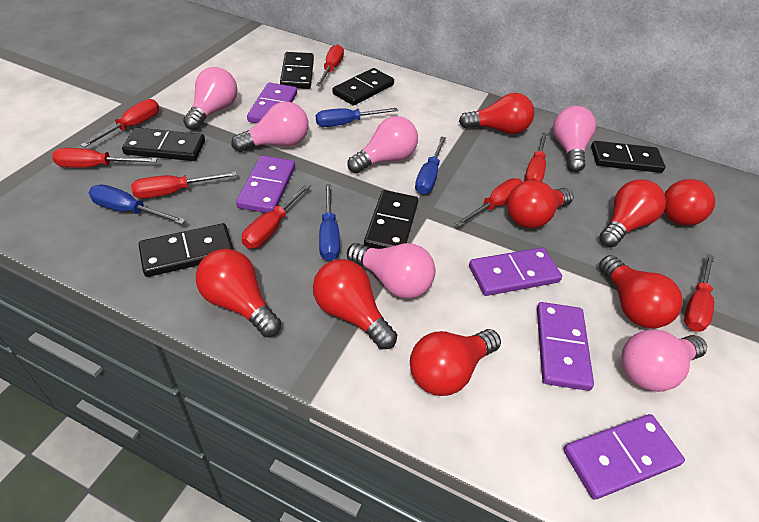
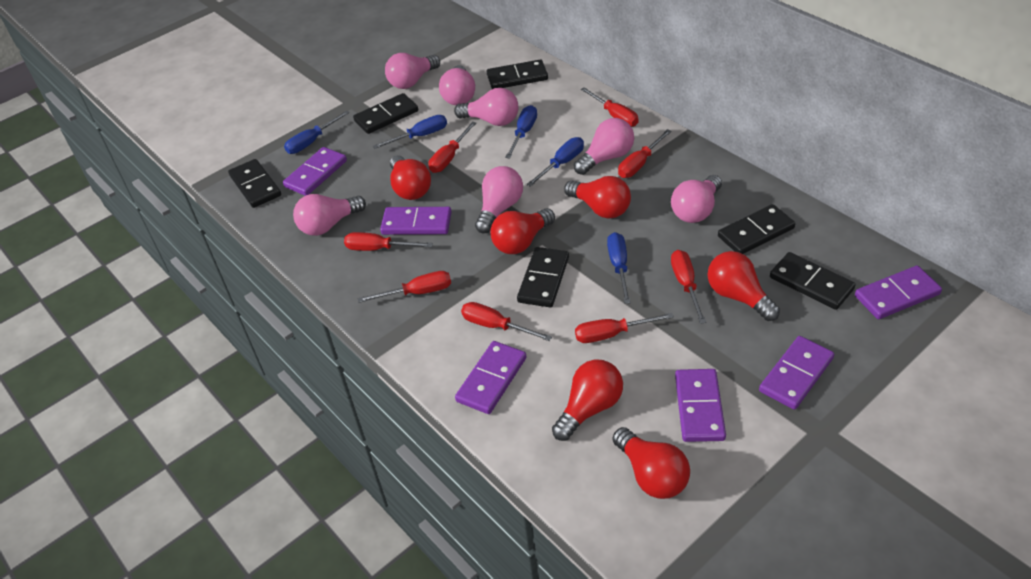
blue screwdriver: [89,185,186,224] [316,108,398,127] [319,184,340,261] [415,136,446,194] = 4 -> [284,111,349,154] [373,115,447,149] [505,105,537,158] [527,137,584,187] [607,232,631,304] = 5
pink light bulb: [183,67,237,130] [231,102,309,152] [347,116,418,173] [347,243,435,299] [553,106,596,172] [622,329,707,392] = 6 -> [293,194,366,236] [385,53,440,89] [439,65,475,105] [454,88,518,126] [475,166,523,233] [574,118,634,175] [671,175,722,223] = 7
purple domino: [236,155,295,213] [247,83,297,123] [469,248,562,296] [537,302,594,391] [563,414,685,500] = 5 -> [283,147,347,196] [380,207,452,235] [455,341,526,414] [675,369,726,442] [759,336,834,410] [855,265,942,319] = 6
red light bulb: [196,249,281,337] [313,259,397,349] [410,329,501,396] [459,93,534,134] [507,180,573,229] [599,179,666,247] [599,255,683,328] [664,179,715,226] = 8 -> [390,155,431,200] [490,208,555,254] [552,360,623,441] [564,176,631,219] [613,427,690,499] [707,251,780,321] = 6

